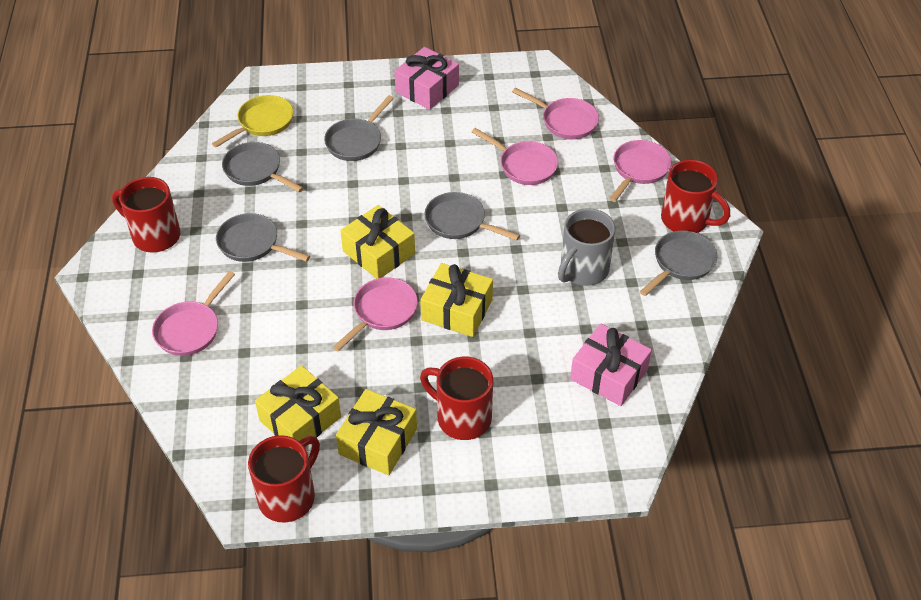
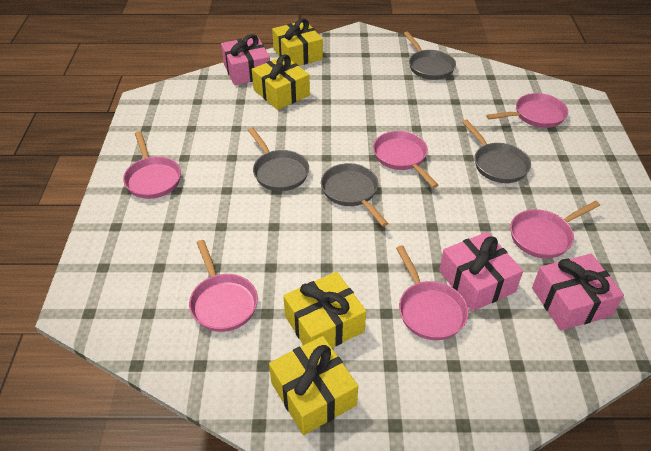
grey mug: [558,208,615,286] = 1 -> none = 0
grey pan: [216,213,310,262] [222,142,304,192] [324,95,394,161] [425,192,520,241] [640,230,717,296] = 5 -> [248,128,309,191] [321,163,388,227] [404,32,456,80] [462,119,531,183] = 4
pink gift: [394,47,459,110] [570,323,652,406] = 2 -> [221,34,270,85] [439,232,523,311] [532,254,624,330] = 3
pink pan: [152,271,235,356] [333,278,418,352] [472,128,558,185] [512,88,599,139] [609,140,671,202] = 5 -> [123,131,181,199] [189,240,258,332] [373,131,438,188] [396,245,469,340] [486,93,568,128] [510,200,600,258] = 6
red mug: [112,177,181,253] [248,435,320,523] [420,357,493,440] [661,160,730,233] = 4 -> none = 0
yellow pan: [212,95,293,148] = 1 -> none = 0

